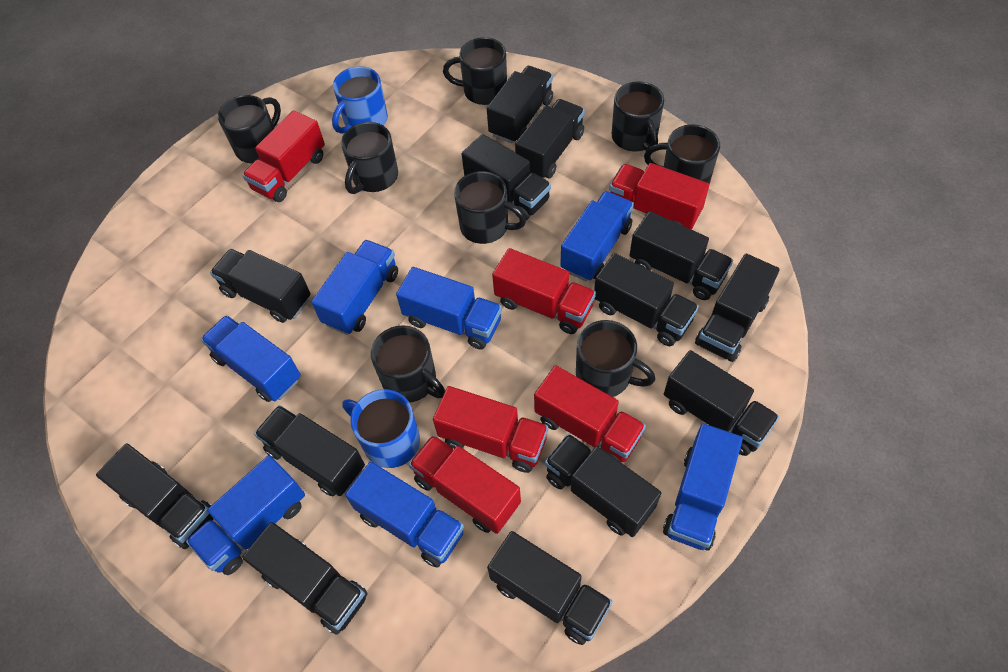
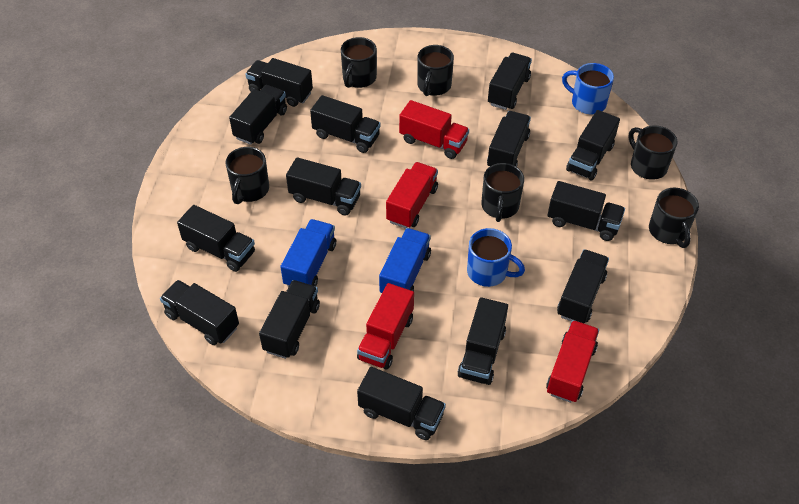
black mug: [218,95,281,163] [341,122,398,194] [371,325,445,403] [443,37,507,105] [454,171,526,244] [576,320,656,397] [612,81,664,152] [644,124,720,184] = 8 -> [225,147,269,204] [341,37,377,88] [417,45,454,96] [481,163,524,222] [629,126,677,180] [649,188,699,248] = 6
black truck: [96,444,214,549] [210,249,311,323] [242,522,368,635] [254,405,365,496] [461,134,551,220] [487,66,553,143] [487,531,613,645] [515,99,585,178] [545,434,661,537] [594,253,699,346] [630,211,733,300] [664,350,779,456] [695,254,780,362] = 13 -> [160,280,239,345] [177,205,255,272] [229,85,287,145] [245,58,313,107] [259,280,320,359] [286,157,361,216] [310,95,381,153] [357,367,446,440] [457,297,508,385] [487,111,531,167] [488,53,532,110] [548,181,625,241] [557,249,609,323] [566,110,620,180] = 14
blue truck: [186,455,305,575] [201,315,301,402] [311,240,398,335] [345,462,464,568] [396,267,502,349] [560,191,634,281] [663,424,743,551] = 7 -> [280,219,336,287] [379,228,431,293] = 2
red truck: [242,110,325,202] [409,435,521,534] [433,386,548,473] [492,248,596,334] [534,365,646,463] [609,163,709,230] = 6 -> [357,283,414,369] [386,162,438,229] [399,100,469,159] [546,320,599,403] = 4

